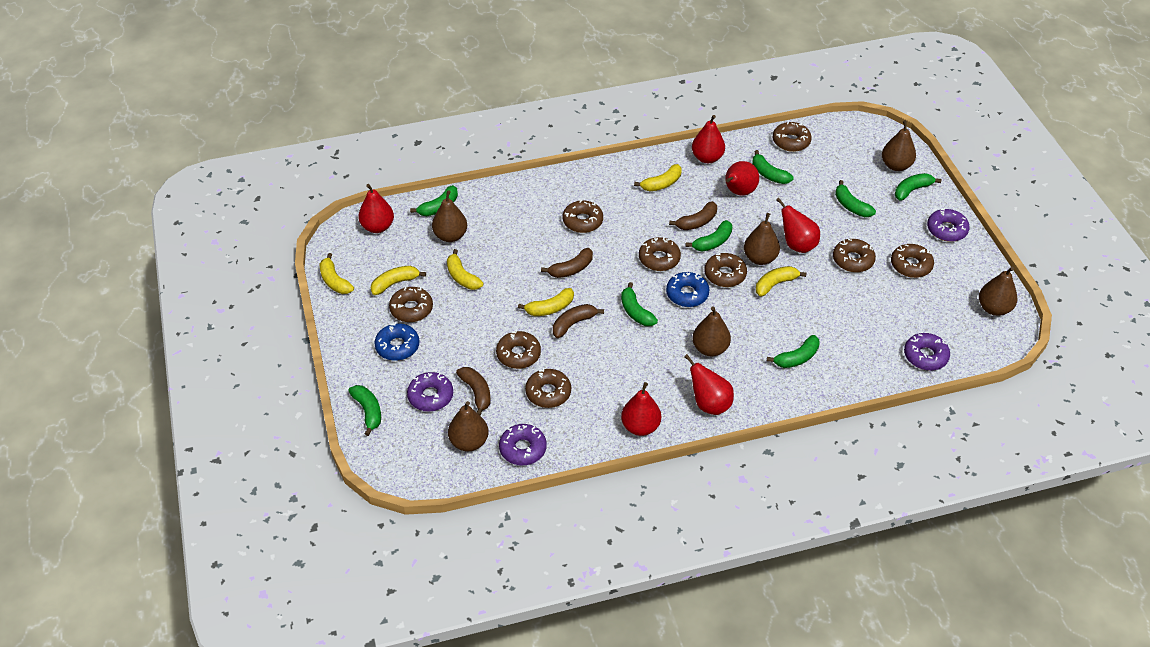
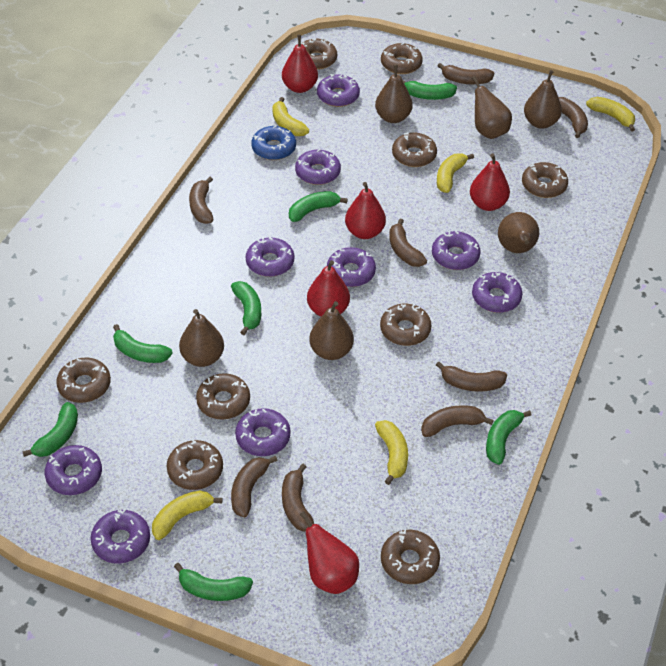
blue donut: [374,322,419,361] [666,272,709,307] = 2 -> [251,125,296,160] = 1
brown banana: [456,367,491,416] [541,248,593,278] [553,304,604,338] [669,201,717,230] = 4 -> [189,177,213,224] [231,456,278,517] [282,464,314,532] [389,219,427,267] [421,405,494,437] [436,362,507,392] [437,63,494,84] [558,97,588,138] = 8
green banana: [349,385,381,436] [410,185,458,216] [621,282,658,326] [686,220,732,252] [752,150,794,184] [767,335,820,368] [835,180,876,217] [895,173,941,201] = 8 -> [22,402,78,457] [113,324,173,363] [174,563,253,601] [231,281,261,335] [289,191,348,222] [402,80,457,100] [486,410,532,465] = 7
purple donut: [407,372,453,411] [499,424,547,465] [904,333,950,371] [927,208,970,242] = 4 -> [45,445,102,495] [91,509,150,563] [235,408,290,456] [246,237,294,277] [295,149,341,185] [317,74,360,107] [327,247,376,287] [432,231,480,270] [472,272,522,313] = 9
red pear: [358,184,394,233] [621,382,661,436] [684,354,734,415] [692,115,725,163] [725,161,759,196] [776,198,820,253] = 6 -> [282,34,318,93] [300,511,359,594] [307,260,350,317] [345,182,386,239] [470,153,510,211] = 5
yellow banana: [320,253,354,294] [371,266,426,295] [447,249,483,290] [518,288,574,316] [634,164,682,191] [756,266,807,297] = 6 -> [152,490,223,540] [272,97,309,136] [375,420,408,485] [437,153,474,193] [586,97,635,132] = 5

